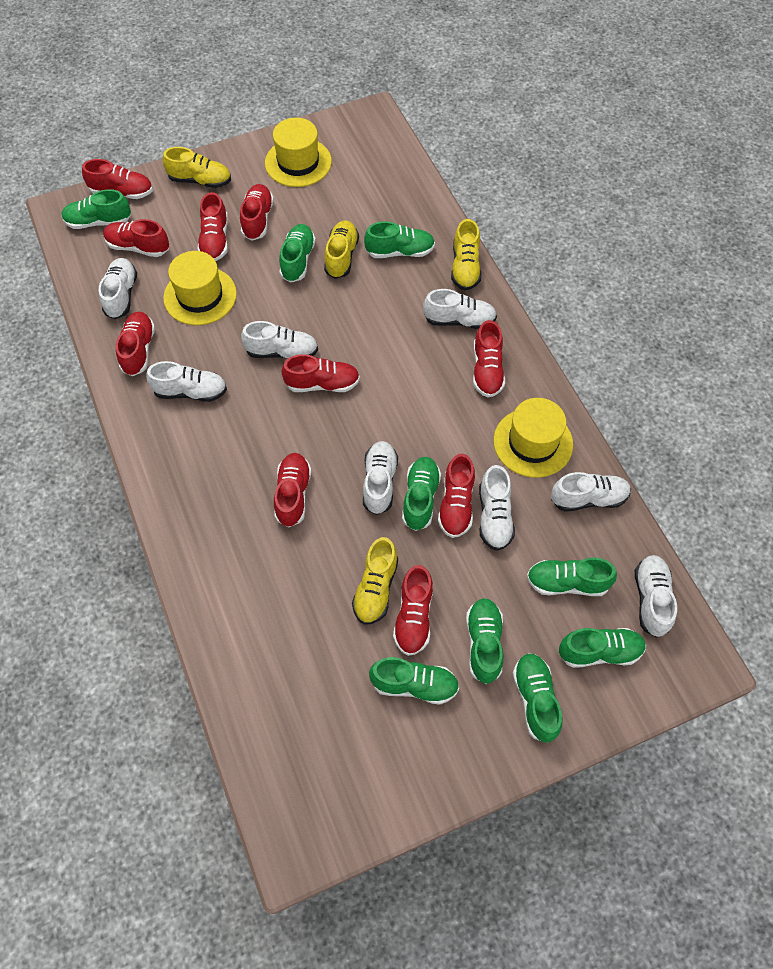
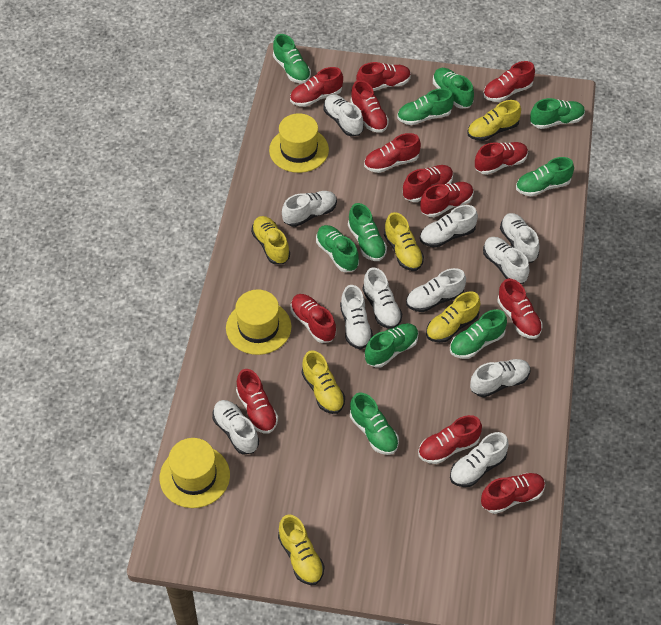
green shoe: [61,189,131,229] [279,224,316,283] [364,221,435,258] [369,657,459,705] [402,457,441,531] [466,598,503,684] [513,653,563,743] [527,558,617,596] [559,628,646,668] = 9 -> [273,34,311,84] [316,225,359,272] [348,203,387,261] [350,393,399,455] [365,323,419,368] [397,88,454,125] [433,68,474,109] [450,309,507,359] [516,157,574,196] [530,98,585,129] = 10
red shoe: [82,159,153,199] [103,219,169,257] [116,312,155,376] [198,192,228,261] [240,184,274,241] [274,453,312,528] [281,354,360,392] [393,565,433,656] [438,453,475,538] [473,320,505,398] = 10 -> [236,369,278,434] [290,67,343,107] [291,294,336,343] [350,80,389,133] [356,62,411,91] [364,133,421,173] [403,165,453,202] [418,415,482,464] [420,182,474,217] [475,142,528,175] [481,473,545,514] [483,61,535,102] [497,278,542,339] = 13
white shoe: [99,258,137,319] [146,361,227,402] [241,321,318,359] [363,441,398,515] [423,289,497,329] [479,465,515,551] [551,472,631,512] [635,555,677,637] = 8 -> [212,400,259,455] [282,191,337,227] [324,94,364,136] [340,285,373,349] [362,267,402,329] [406,268,466,312] [420,205,478,248] [450,432,509,487] [470,359,531,397] [483,237,529,284] [500,213,540,263] = 11
yellow shoe: [163,147,231,188] [324,220,359,279] [352,537,398,625] [451,219,481,290] = 4 -> [251,216,290,264] [278,514,325,585] [302,350,345,414] [384,212,424,271] [426,291,480,343] [467,100,521,141] = 6

